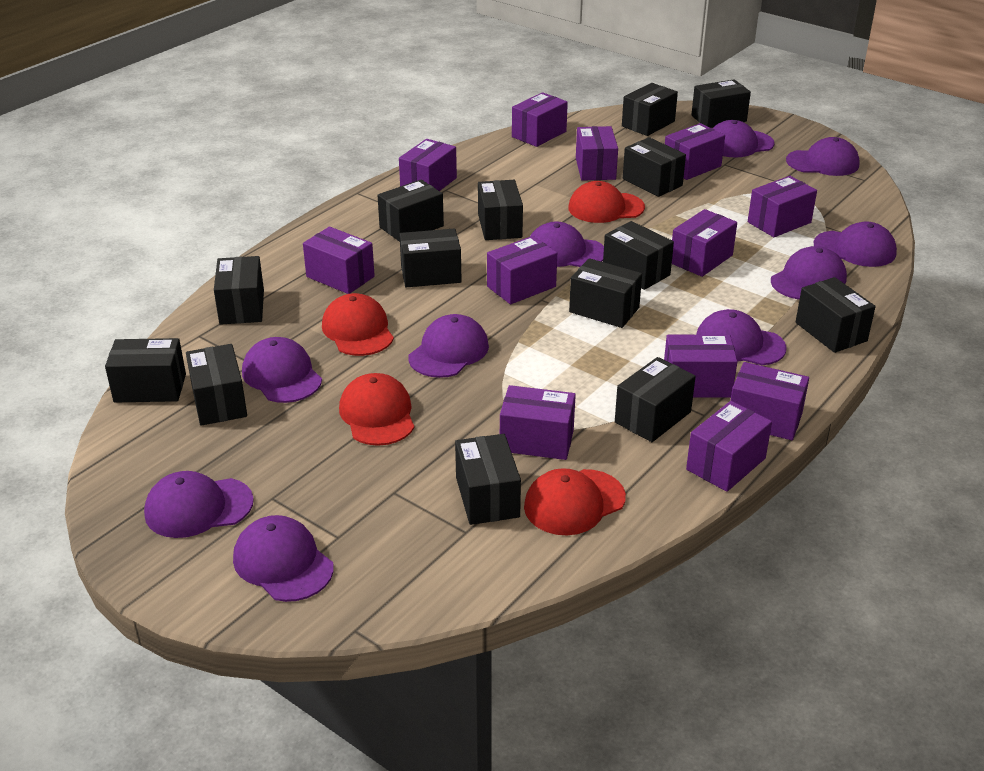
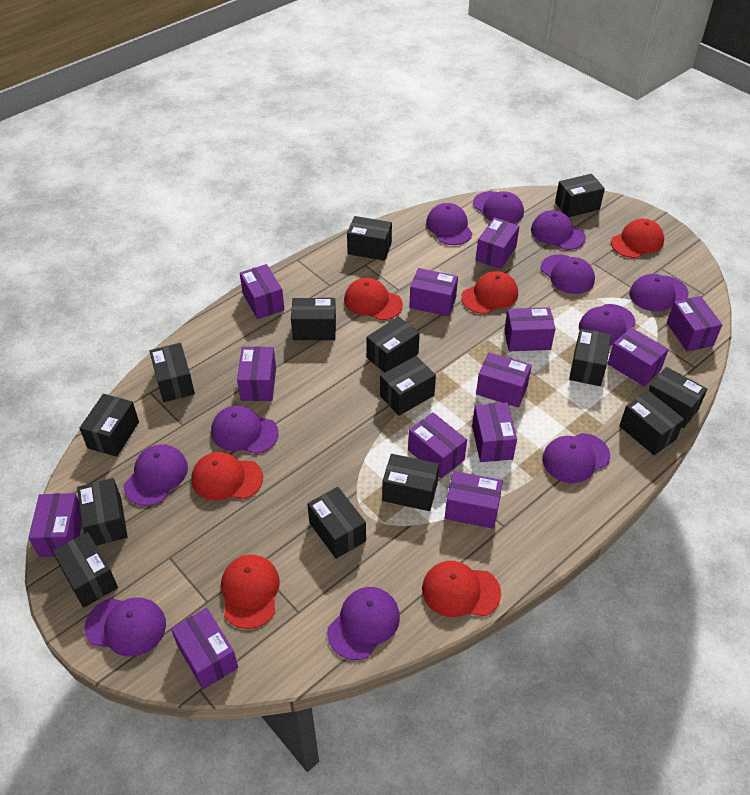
purple box: [303,227,375,294] [399,139,457,191] [487,236,557,304] [500,385,576,460] [512,92,568,147] [576,126,618,181] [664,335,738,398] [665,123,725,180] [672,209,737,277] [686,401,772,492] [730,362,809,440] [748,176,817,237] = 12 -> [28,493,82,557] [171,608,238,689] [237,346,276,401] [240,264,284,319] [408,412,467,478] [409,268,458,316] [445,471,503,529] [472,403,517,462] [476,217,520,269] [476,352,532,408] [504,307,555,351] [607,327,669,386] [667,296,722,352] = 13
purple cap: [144,471,254,538] [233,515,334,602] [242,337,322,403] [408,314,489,378] [530,221,604,267] [696,309,787,365] [712,120,775,157] [771,246,847,300] [786,137,860,176] [814,222,897,267] = 10 -> [85,597,166,657] [124,444,188,506] [211,406,279,454] [327,587,400,660] [426,203,473,245] [473,191,524,224] [531,210,586,250] [541,254,595,294] [542,433,610,483] [579,304,636,346] [629,274,689,312] = 11
red cap: [322,293,394,356] [339,373,414,446] [524,468,626,535] [568,181,645,223] = 4 -> [191,452,263,501] [221,555,280,629] [344,278,403,320] [422,561,501,617] [461,271,518,314] [611,219,664,258] = 6

